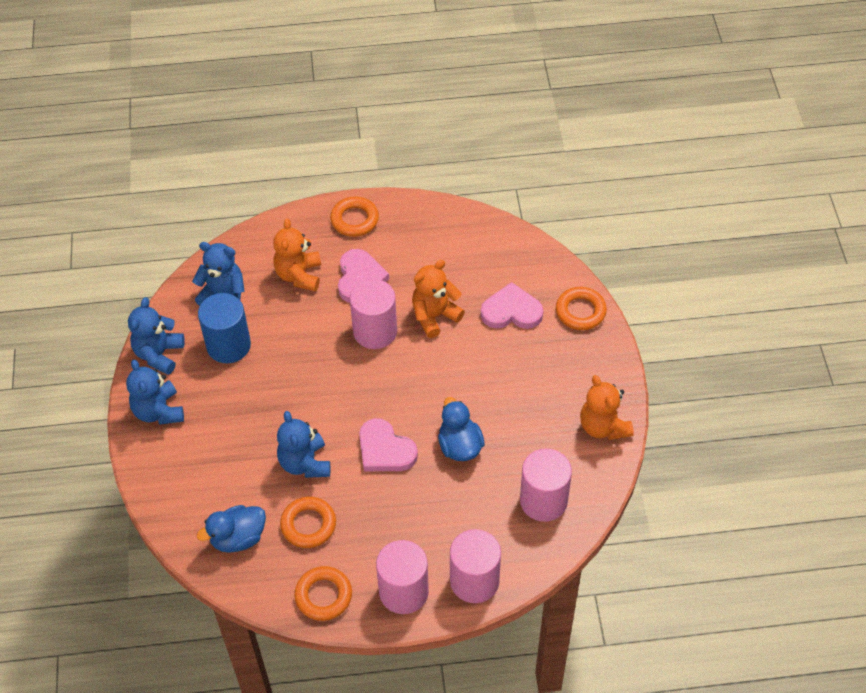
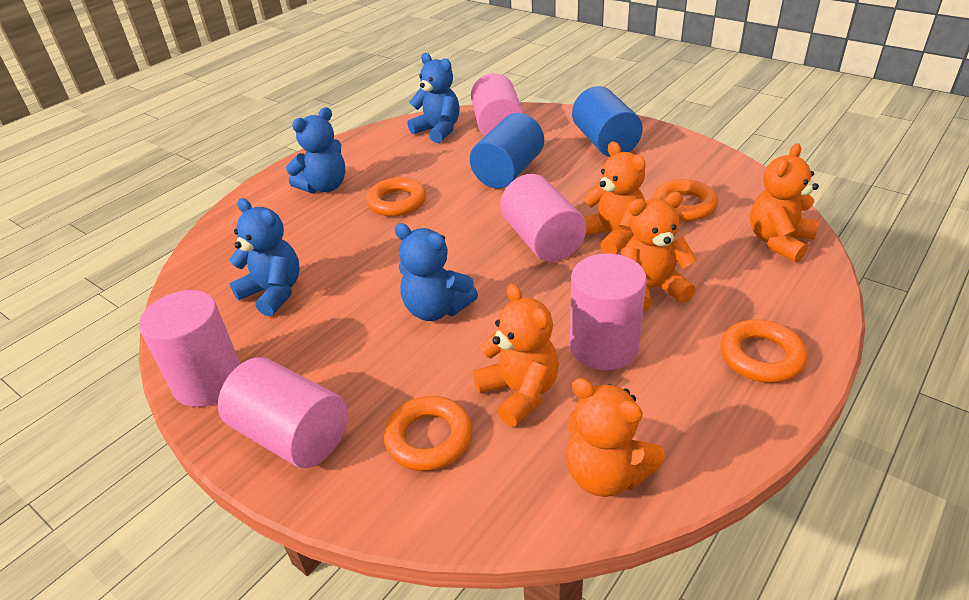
blue cylinder: [198,293,251,363] = 1 -> [470,113,544,188] [572,86,643,157] = 2
blue duck: [197,505,266,553] [438,397,485,461] = 2 -> none = 0
orange teddy bear: [273,219,321,291] [412,260,465,338] [580,375,634,440] = 3 -> [473,283,559,427] [566,378,665,497] [583,141,646,254] [621,192,697,312] [750,143,819,262] = 5
pink cylinder: [350,279,397,349] [376,540,429,614] [450,529,501,603] [520,449,572,522] = 4 -> [139,290,240,407] [218,357,348,468] [471,73,524,136] [500,174,586,262] [570,254,647,370] = 5
pink heart: [338,249,389,303] [359,418,418,471] [481,282,543,329] = 3 -> none = 0

